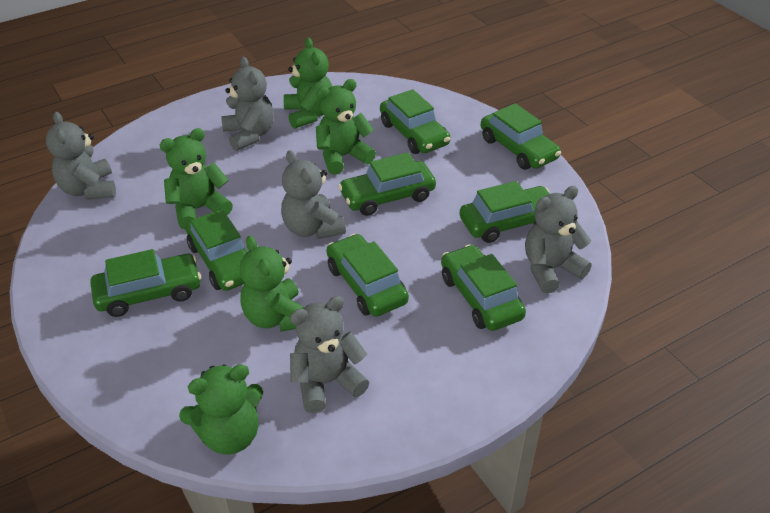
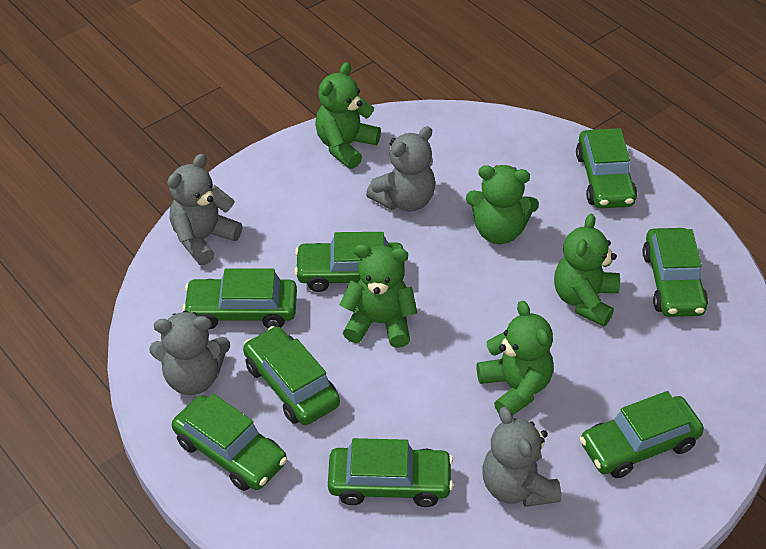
grey teddy bear: [46,112,116,200] [221,57,274,151] [281,150,346,239] [290,296,369,413] [525,186,592,293] = 5 -> [149,311,230,395] [167,154,242,265] [366,126,435,211] [482,407,561,507] = 4

